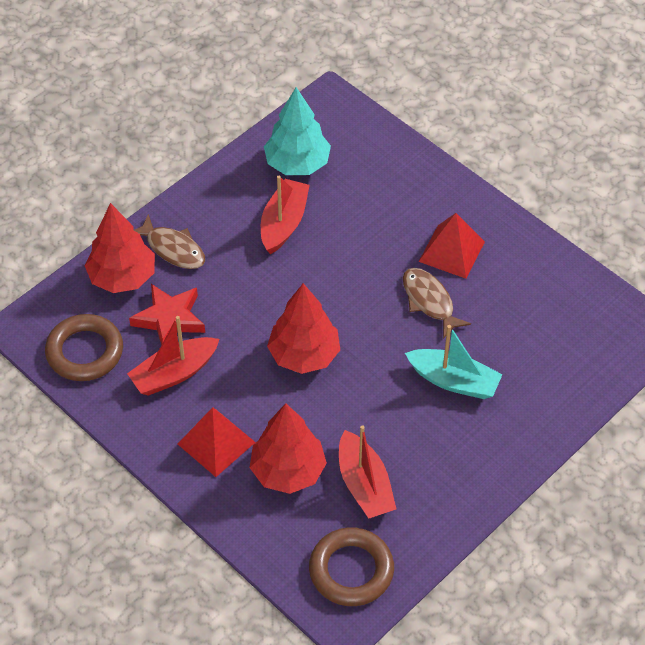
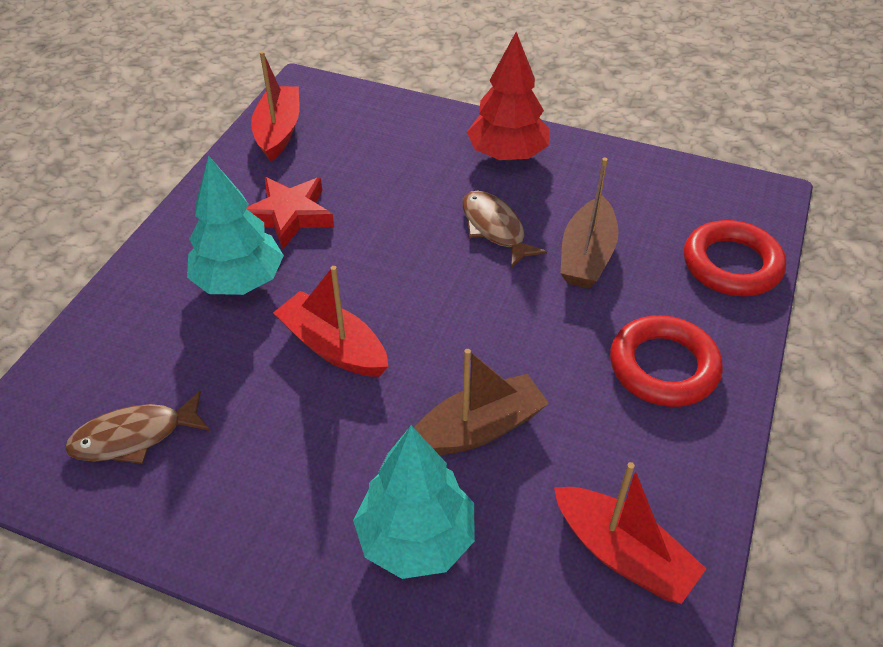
brown boat: none = 0 -> [414,349,549,455] [560,158,619,288] = 2
brown ring: [45,314,123,381] [309,527,394,606] = 2 -> none = 0
red pyramid: [178,407,255,477] [419,213,485,279] = 2 -> none = 0
red ring: none = 0 -> [610,315,723,407] [684,220,786,296] = 2
red tree: [85,203,155,293] [249,403,327,494] [267,283,340,374] = 3 -> [467,32,549,161] = 1
turquoise boat: [405,325,503,399] = 1 -> none = 0
turquoise tree: [264,87,331,175] = 1 -> [187,155,284,295] [353,425,475,579] = 2

